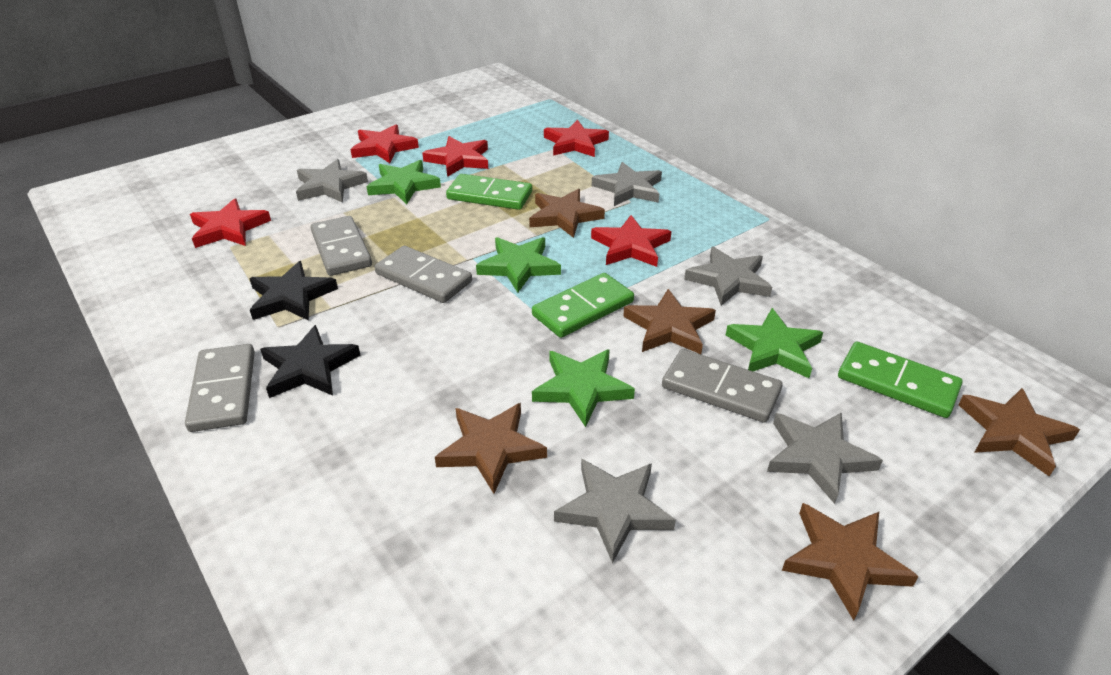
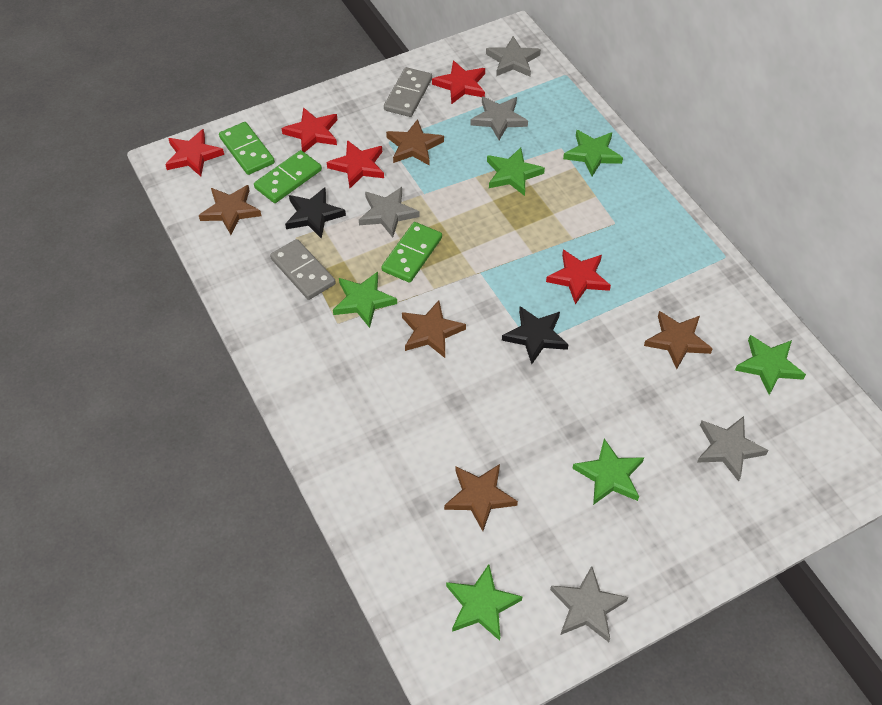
green star: [366,160,441,204] [476,237,561,293] [532,349,635,427] [726,308,823,378] = 4 -> [333,272,397,328] [446,564,523,641] [487,147,545,196] [563,130,623,176] [572,439,644,505] [735,335,806,395] = 6
grey domino: [185,344,255,432] [311,216,372,276] [375,246,472,303] [662,349,783,423] = 4 -> [270,239,336,300] [384,67,432,117] = 2

